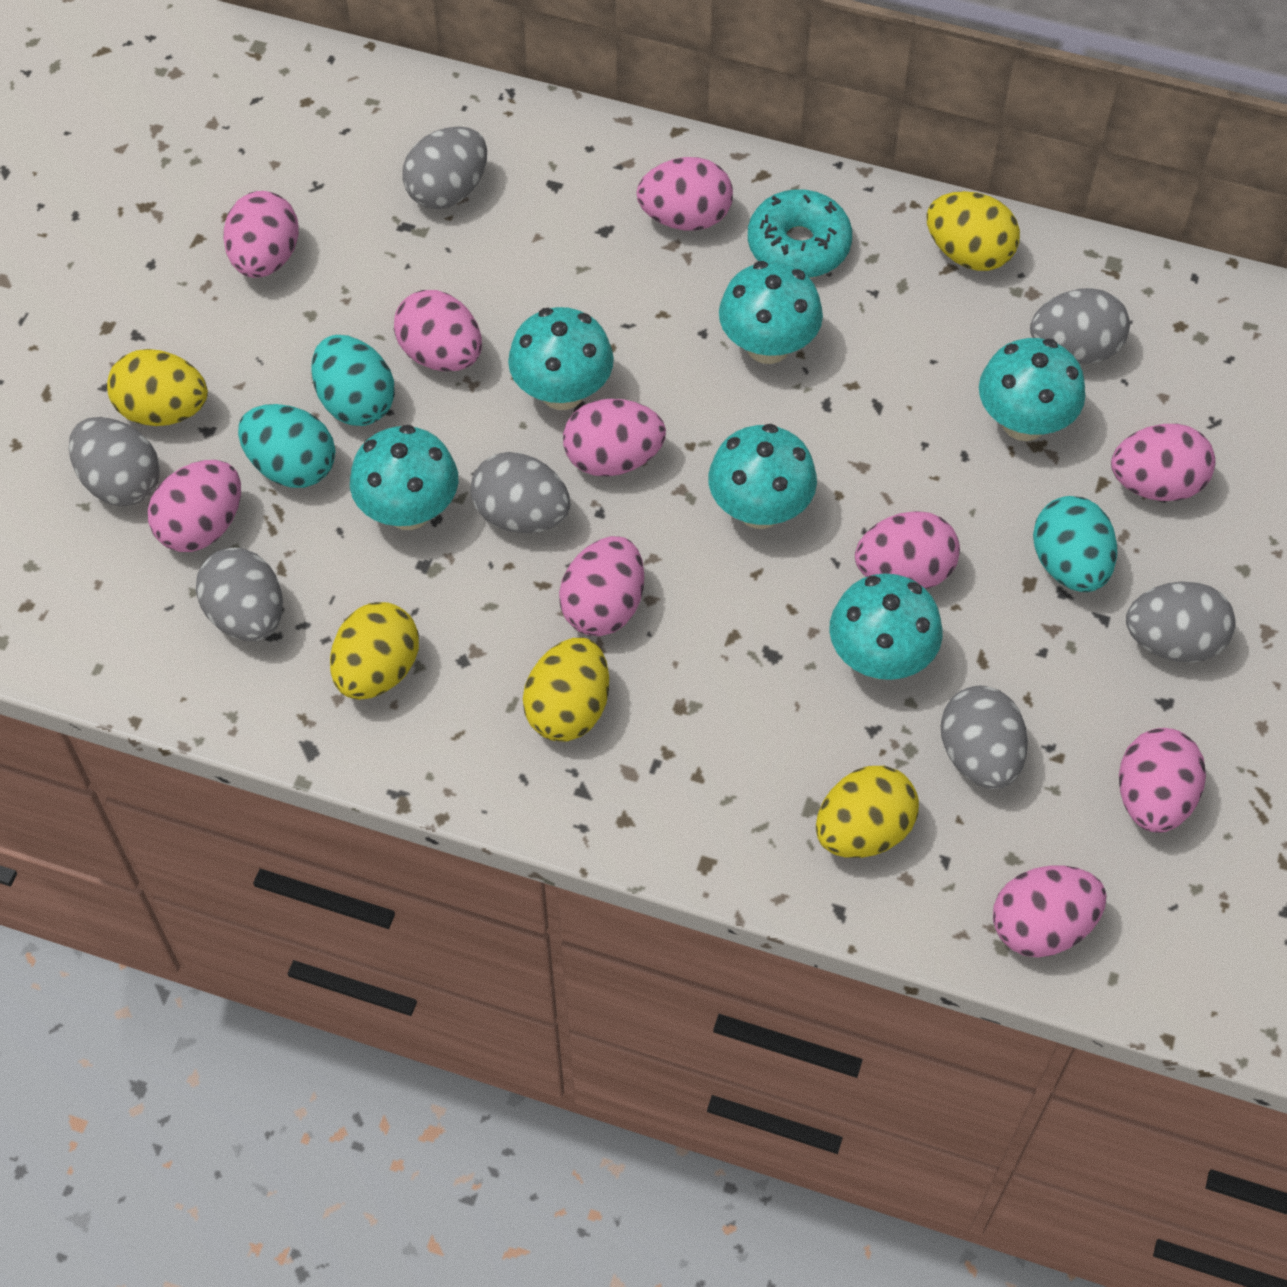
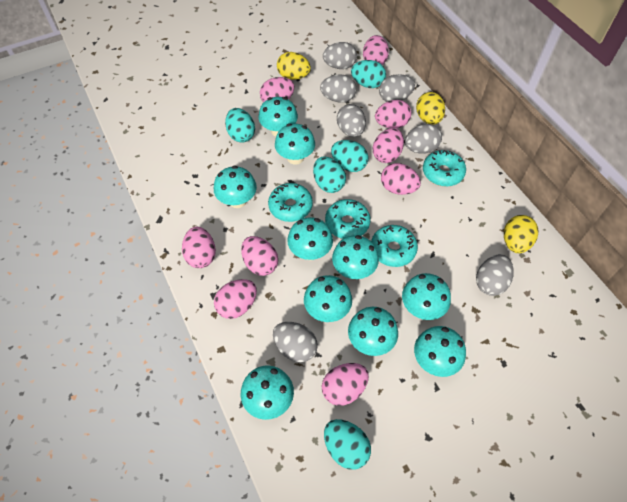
pink egg: [148,460,241,552] [223,191,299,278] [394,290,482,371] [559,536,644,636] [563,399,666,477] [637,157,733,231] [855,511,960,589] [993,866,1107,957] [1111,424,1215,501] [1119,728,1206,833] = 10 -> [182,227,216,268] [214,279,257,319] [241,236,278,276] [260,77,294,103] [322,363,369,406] [363,35,389,65] [373,128,404,163] [375,100,411,128] [381,163,421,195] = 9
turquoise donut: [748,189,852,278] = 1 -> [268,183,313,222] [325,199,370,239] [371,225,418,267] [423,150,466,187] = 4
turquoise egg: [238,404,335,488] [311,335,395,426] [1033,496,1117,592] = 3 -> [225,108,255,142] [313,156,346,193] [324,419,371,470] [331,140,368,172] [351,60,386,88] = 5
turquoise mushroom: [350,425,458,530] [508,307,614,410] [708,424,817,529] [719,261,823,364] [829,574,942,680] [979,338,1085,441] = 6 -> [214,166,257,208] [241,365,294,420] [259,97,298,136] [275,123,315,165] [287,217,333,260] [304,275,352,322] [332,235,379,279] [348,307,398,356] [402,273,451,320] [414,326,466,377] = 10
yellow egg: [107,349,208,426] [330,602,419,700] [523,638,609,741] [816,766,919,858] [926,191,1020,271] = 5 -> [277,52,311,80] [416,92,445,125] [504,215,539,253] = 3

